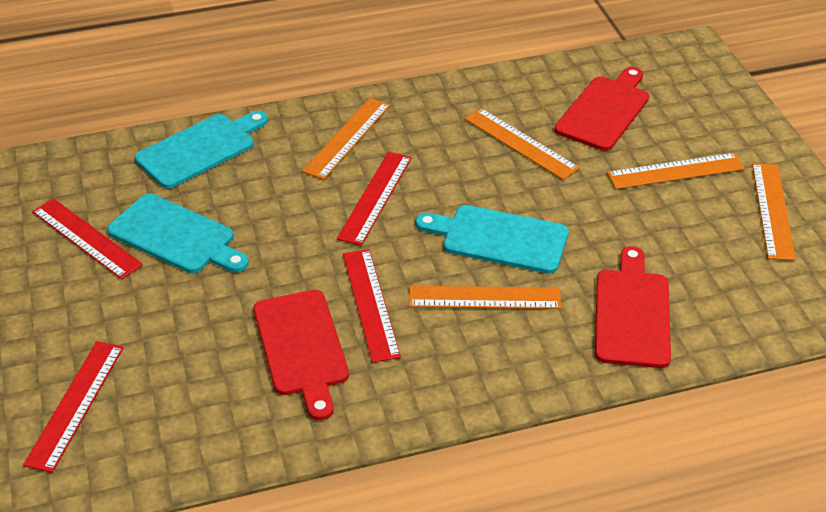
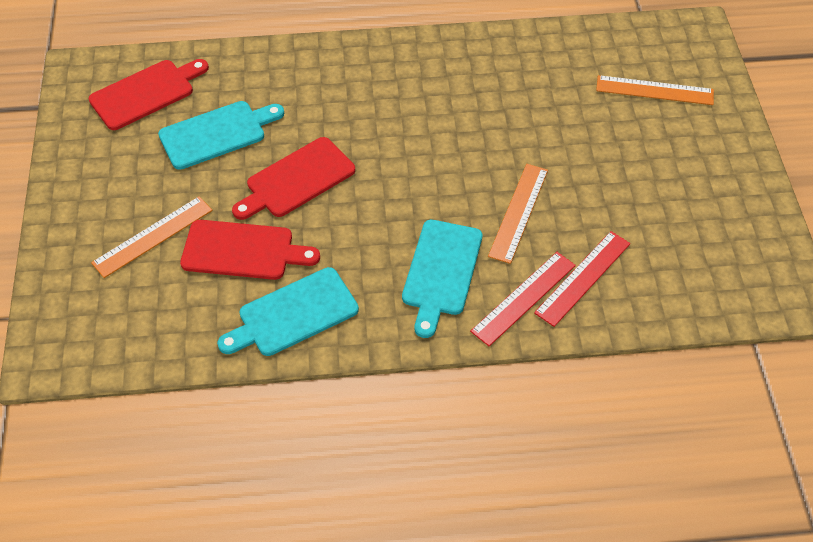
orange ruler: [302,98,390,180] [409,286,561,309] [464,108,580,180] [607,153,745,189] [752,163,796,261] = 5 -> [91,196,213,278] [488,164,548,264] [596,75,714,105] = 3
red ruler: [23,341,124,473] [32,198,143,279] [337,152,412,246] [343,249,401,363] = 4 -> [470,252,576,346] [534,231,631,327] = 2

